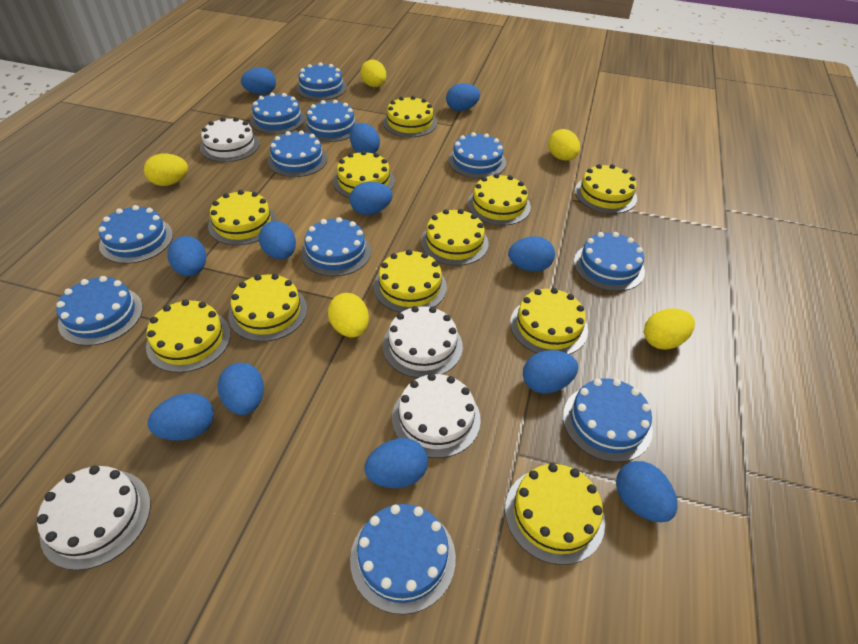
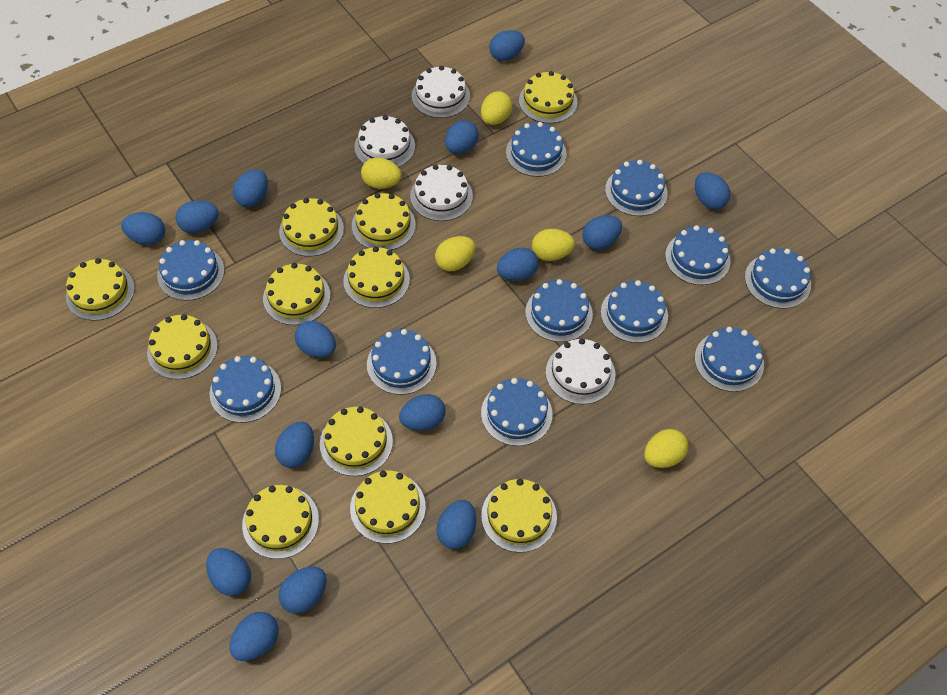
blue egg: [148,393,214,441] [167,236,206,276] [218,363,264,415] [241,67,276,95] [259,221,296,259] [350,123,380,154] [350,182,392,215] [364,438,428,488] [446,83,480,111] [508,236,555,272] [523,350,578,394] [616,461,677,522] = 12 -> [121,212,165,245] [176,200,219,233] [206,548,251,596] [229,612,279,661] [233,169,268,207] [275,422,314,468] [279,566,326,614] [295,321,336,358] [399,394,446,431] [436,500,476,549] [445,120,479,154] [489,30,525,61] [497,248,538,281] [582,215,622,250] [695,172,730,209] = 15

